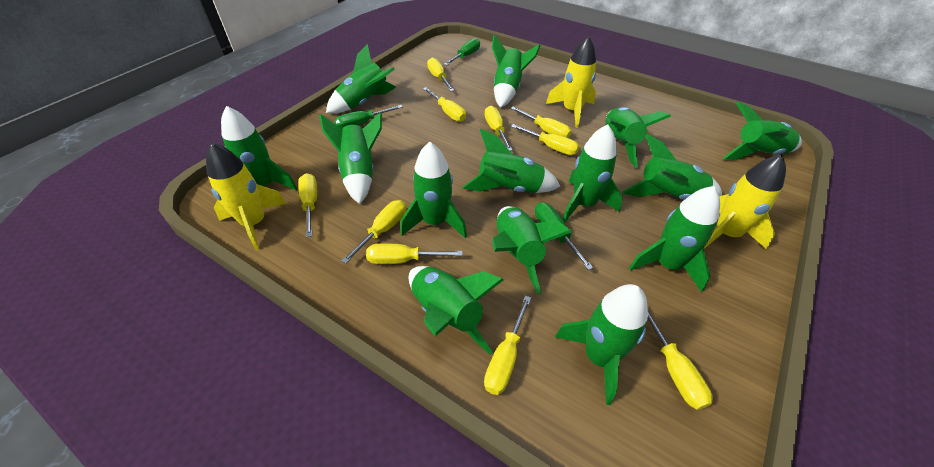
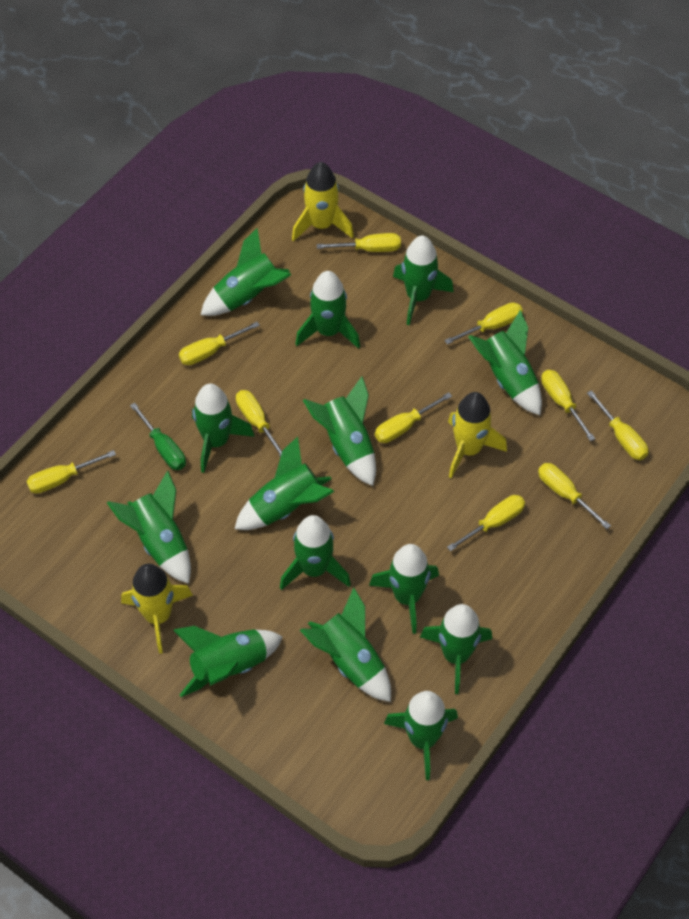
green screwdriver: [335,105,403,129] [444,38,480,65] [535,202,594,270] = 3 -> [130,403,186,470] = 1

